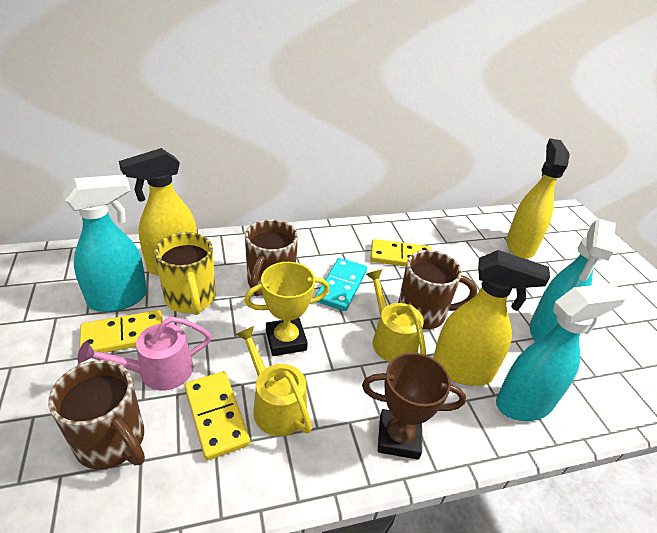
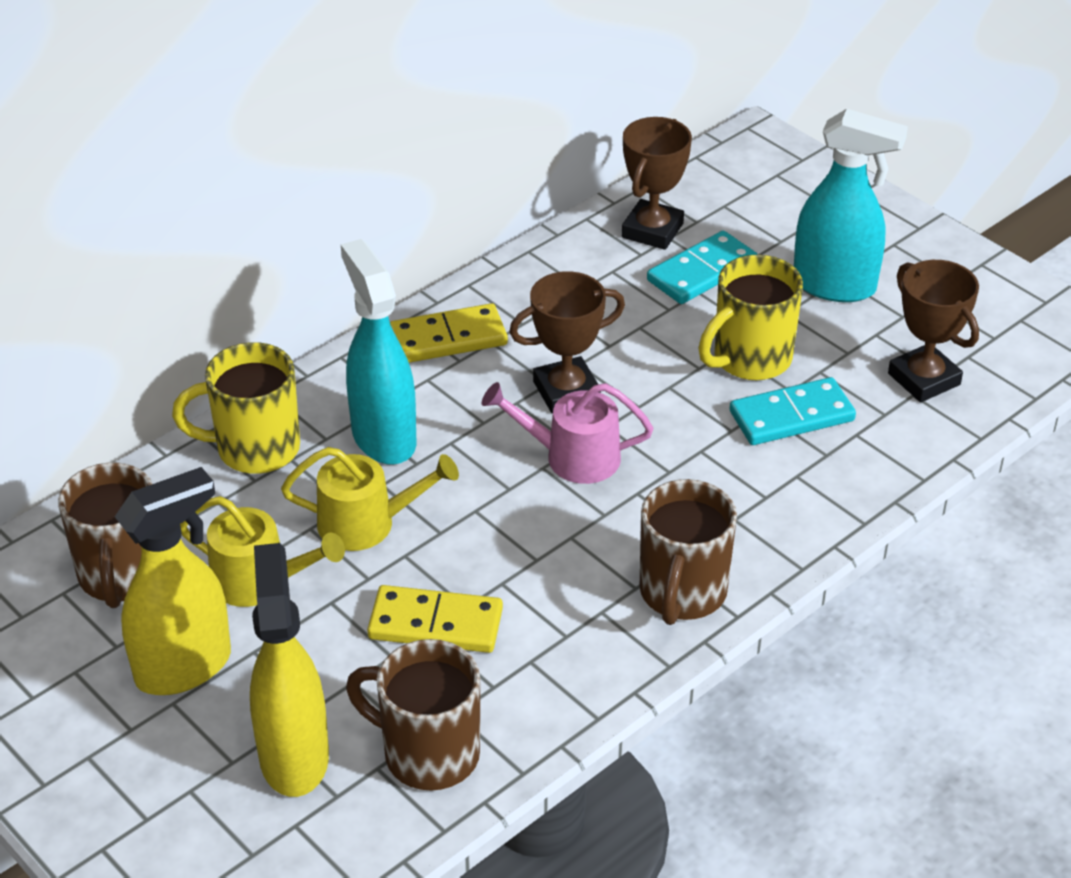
brown trophy: [362,353,466,460] = 1 -> [509,271,625,414] [622,117,692,250] [888,260,979,402] = 3
turquoise domino: [315,258,367,311] = 1 -> [647,231,758,304] [730,377,856,445] = 2
turquoise spray bottle: [63,175,147,312] [496,283,626,421] [530,219,616,342] = 3 -> [341,239,416,465] [794,109,908,302] = 2
yellow domino: [79,310,163,353] [184,371,250,461] [370,239,431,266] = 3 -> [367,585,503,653] [390,303,508,363] = 2
yellow mug: [154,232,216,315] = 1 -> [172,342,300,474] [698,255,803,380] = 2
yellow spray bottle: [119,148,197,276] [433,250,550,386] [506,138,570,259] = 3 -> [115,467,231,695] [250,543,329,797] = 2
yellow trophy: [244,262,330,356] = 1 -> none = 0

